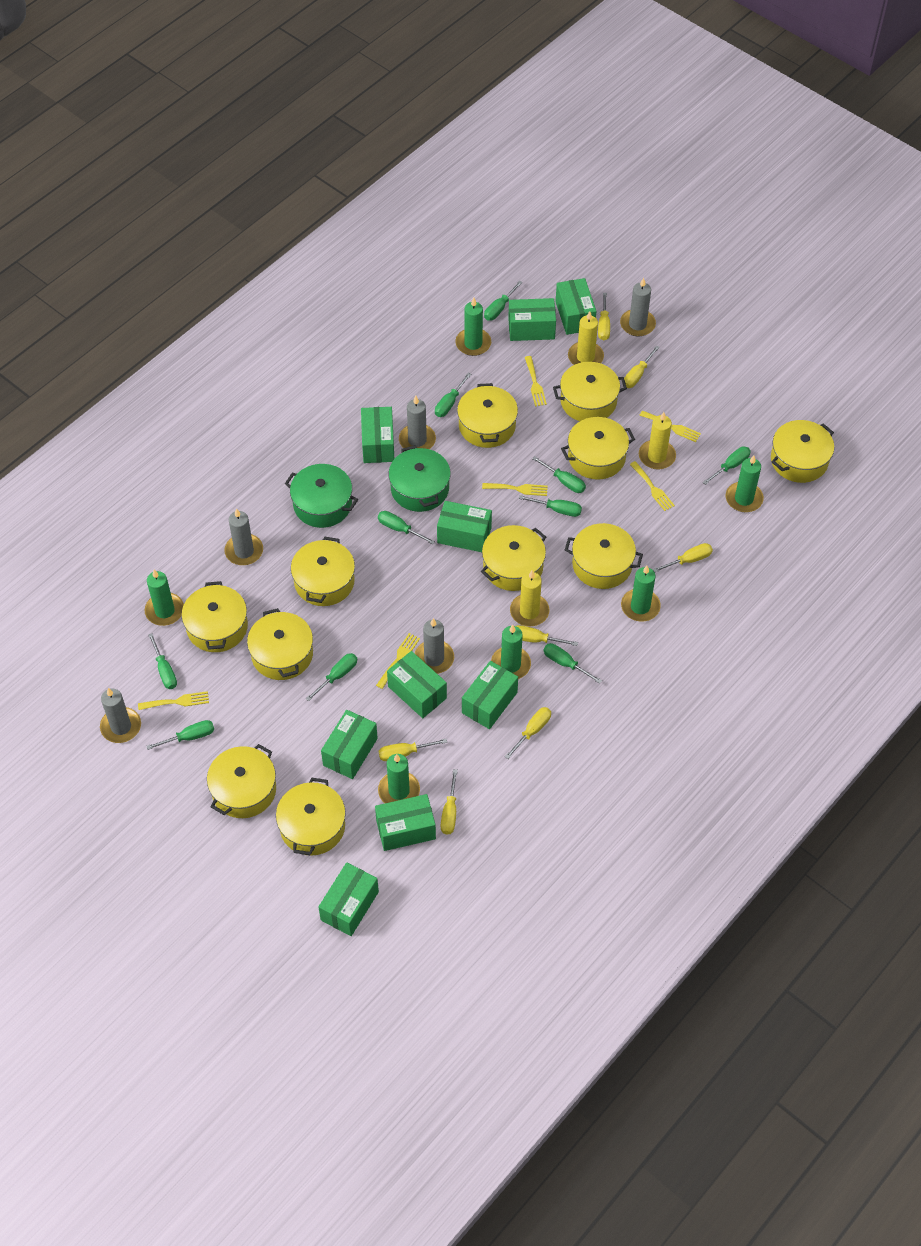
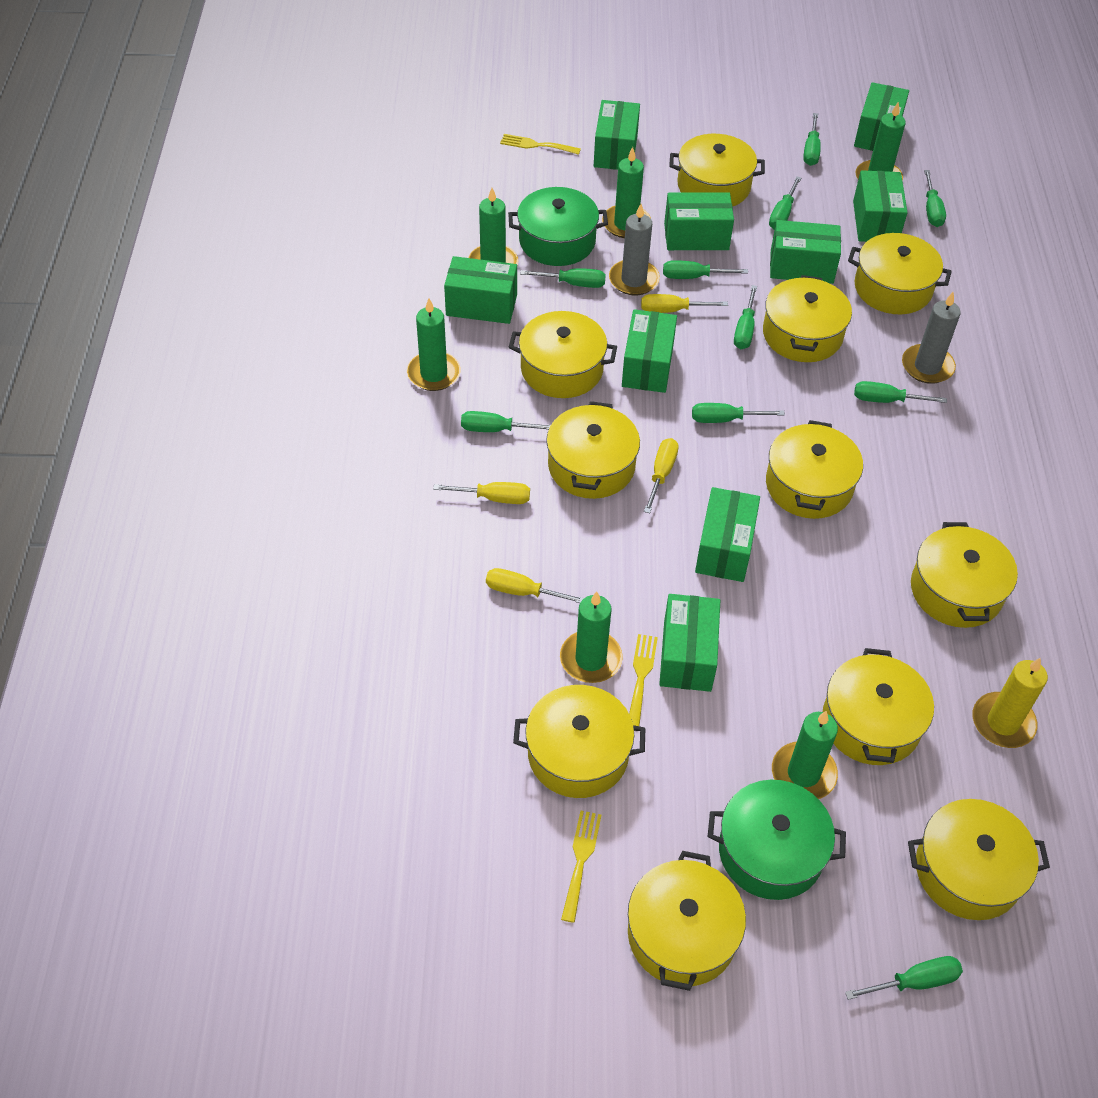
grey candle: [100,688,141,743] [224,508,263,565] [399,396,436,449] [415,618,454,674] [620,278,656,336] = 5 -> [609,204,660,295] [902,292,961,384] = 2
yellow candle: [510,571,550,626] [568,311,604,365] [639,412,676,470] = 3 -> [972,658,1048,748] = 1
yellow fork: [138,691,209,710] [376,633,420,689] [482,483,548,496] [525,356,547,406] [630,461,675,511] [639,410,701,442] = 6 -> [500,134,581,155] [561,811,601,923] [629,634,658,726] = 3
yellow screwdriver: [379,739,447,761] [441,769,458,835] [505,707,551,759] [516,625,578,646] [598,293,610,341] [624,346,660,388] [653,543,713,572] = 7 -> [433,482,530,504] [486,568,584,603] [641,294,728,313] [644,438,679,513] = 4

